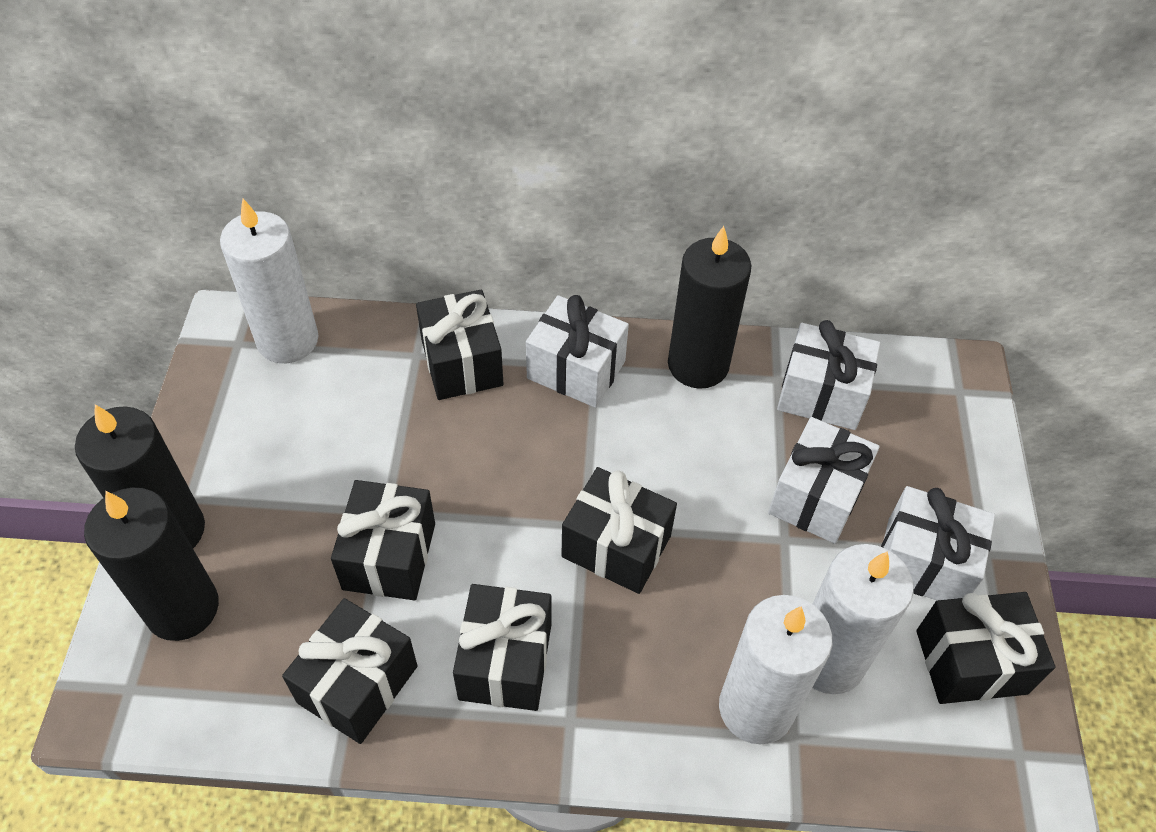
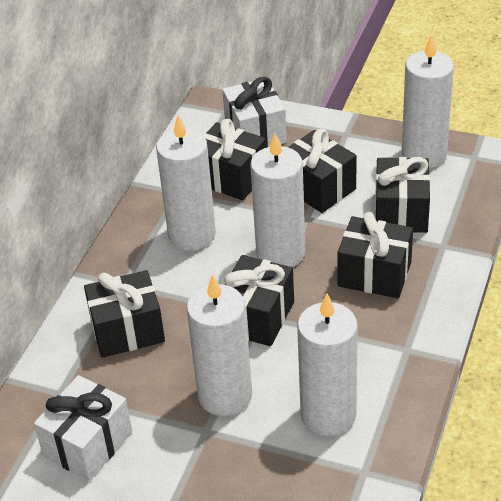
black candle: [75,404,205,548] [84,488,219,641] [668,226,752,389] = 3 -> none = 0
white candle: [220,199,318,363] [719,595,832,744] [812,544,914,694] = 3 -> [156,115,216,250] [186,274,252,416] [250,133,305,267] [297,293,358,436] [402,34,454,168] = 5
white gift: [526,295,629,408] [768,417,880,544] [777,320,880,430] [881,486,995,601] = 4 -> [34,375,132,481] [222,77,287,148] = 2

